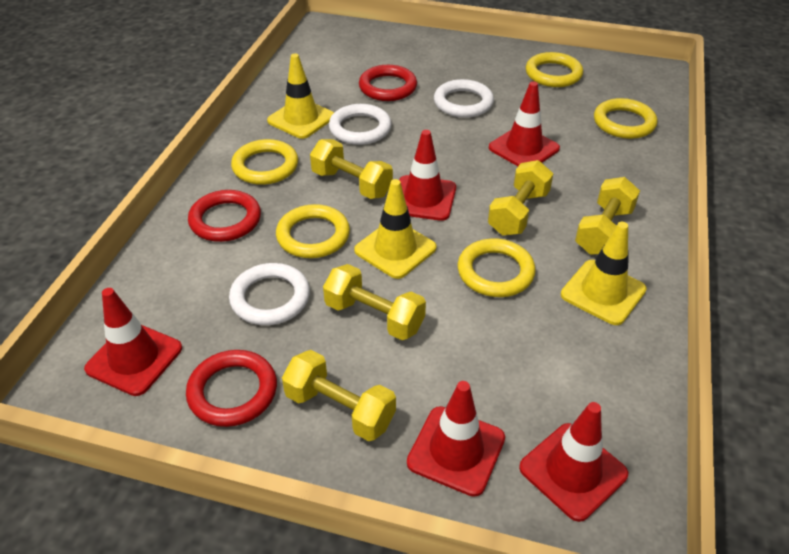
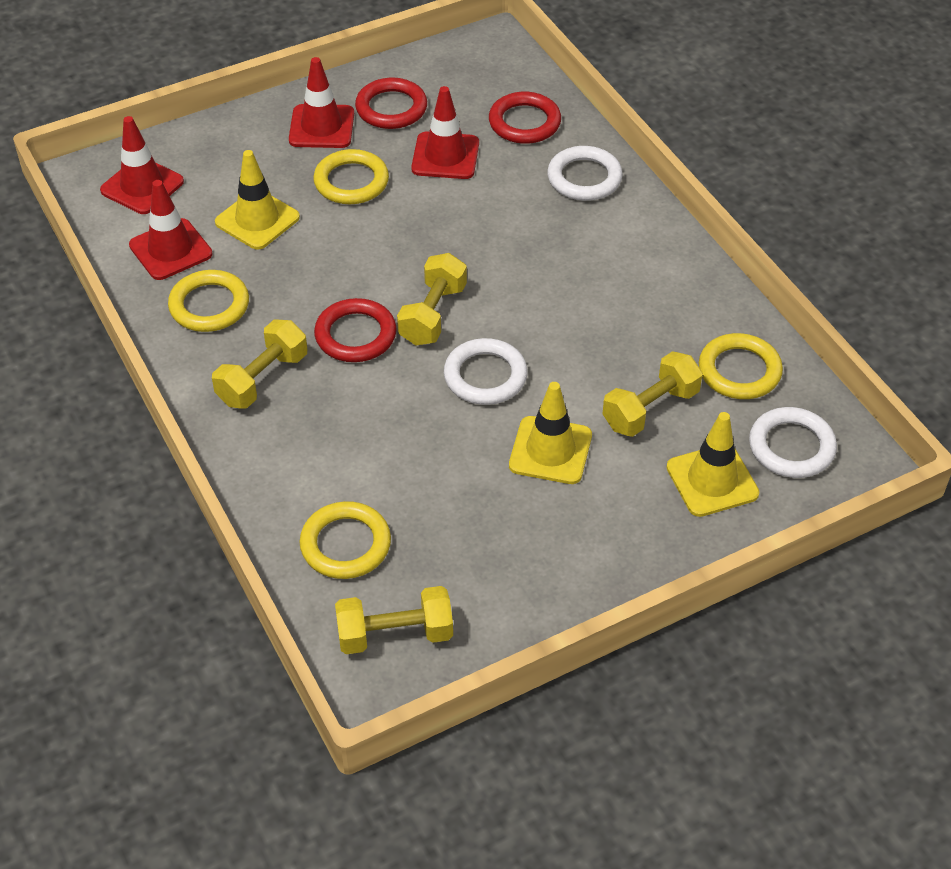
red traffic cone: [84,288,182,396] [399,130,456,221] [407,381,505,497] [489,81,560,166] [519,402,628,522] = 5 -> [100,116,184,214] [129,180,212,280] [289,57,354,148] [411,86,479,179] = 4
yellow dumbbell: [282,350,396,441] [310,139,393,199] [323,264,426,340] [488,160,553,236] [575,177,640,255] = 5 -> [212,320,307,409] [335,586,453,654] [397,253,467,345] [602,351,703,437] = 4
yellow ring: [231,139,298,185] [276,204,350,258] [458,238,536,297] [526,52,583,87] [594,98,657,139] = 5 -> [168,270,249,332] [300,501,391,579] [313,149,389,204] [699,333,783,399] = 4

